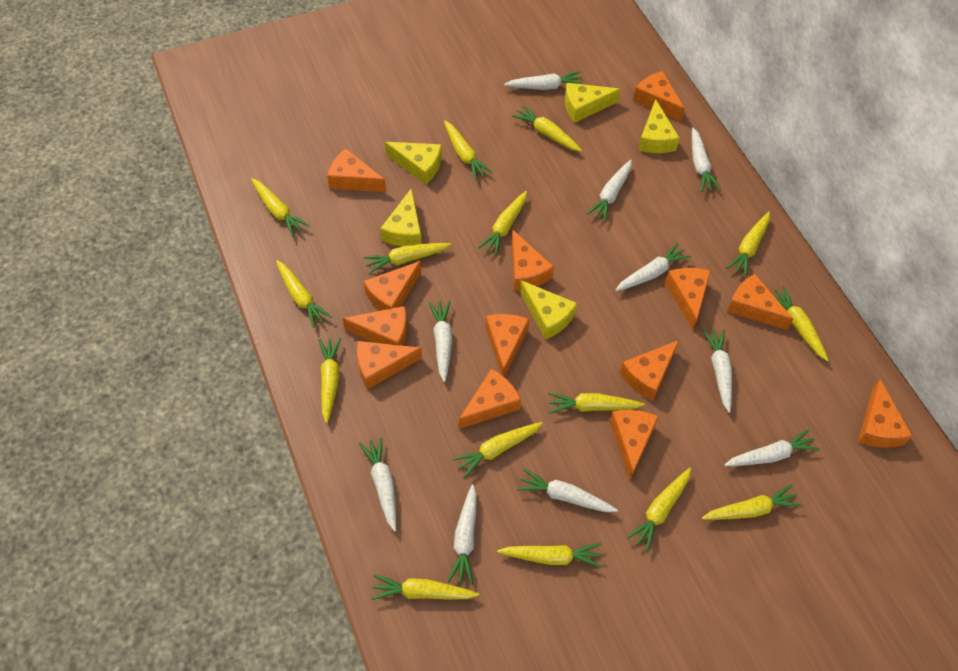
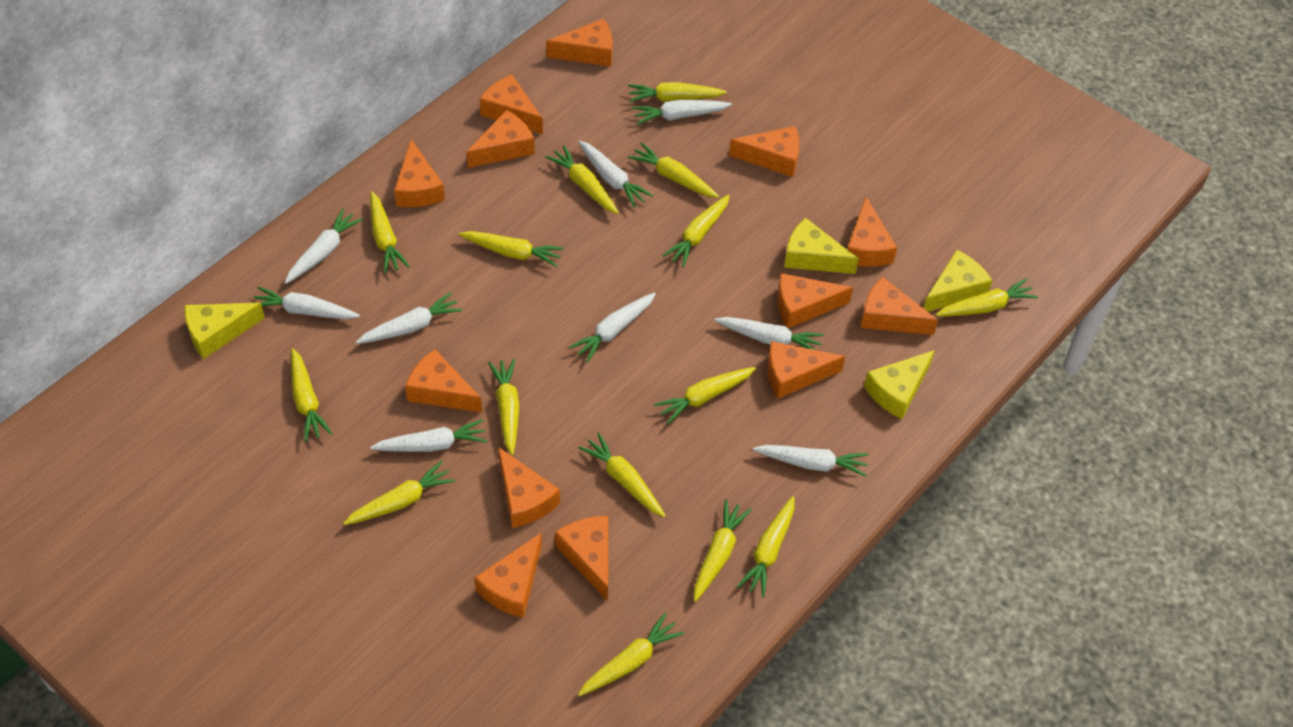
white carrot: [359,437,396,532] [428,300,452,382] [447,484,477,585] [504,71,582,90] [517,469,618,512] [587,160,632,222] [615,242,691,291] [692,127,721,192] [703,329,732,413] [724,429,820,466] = 10 -> [254,287,360,319] [285,208,363,284] [356,292,462,344] [370,419,488,452] [569,293,656,363] [578,140,653,208] [632,100,732,125] [714,317,824,350] [753,445,868,477] = 9
yellow cheese: [380,188,422,246] [385,142,442,185] [519,280,577,339] [565,83,621,123] [638,99,680,153] = 5 -> [185,302,265,359] [784,218,859,274] [864,350,935,419] [924,250,993,312] = 4

